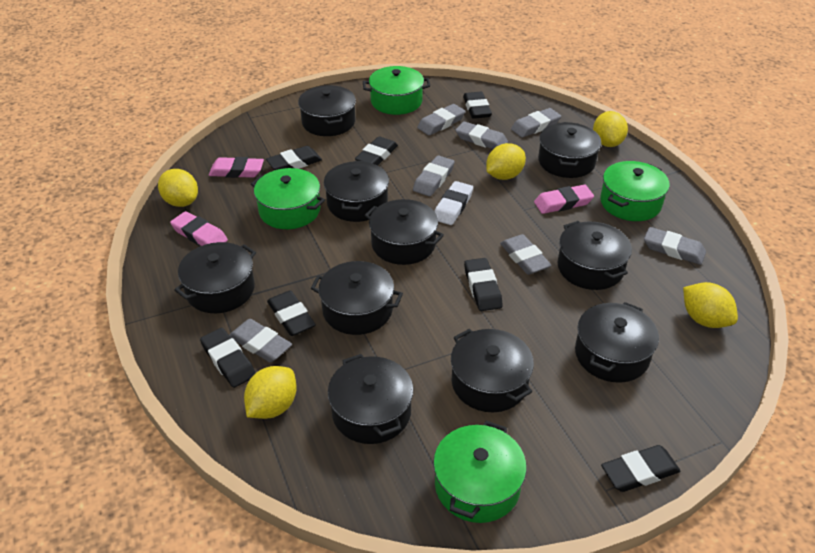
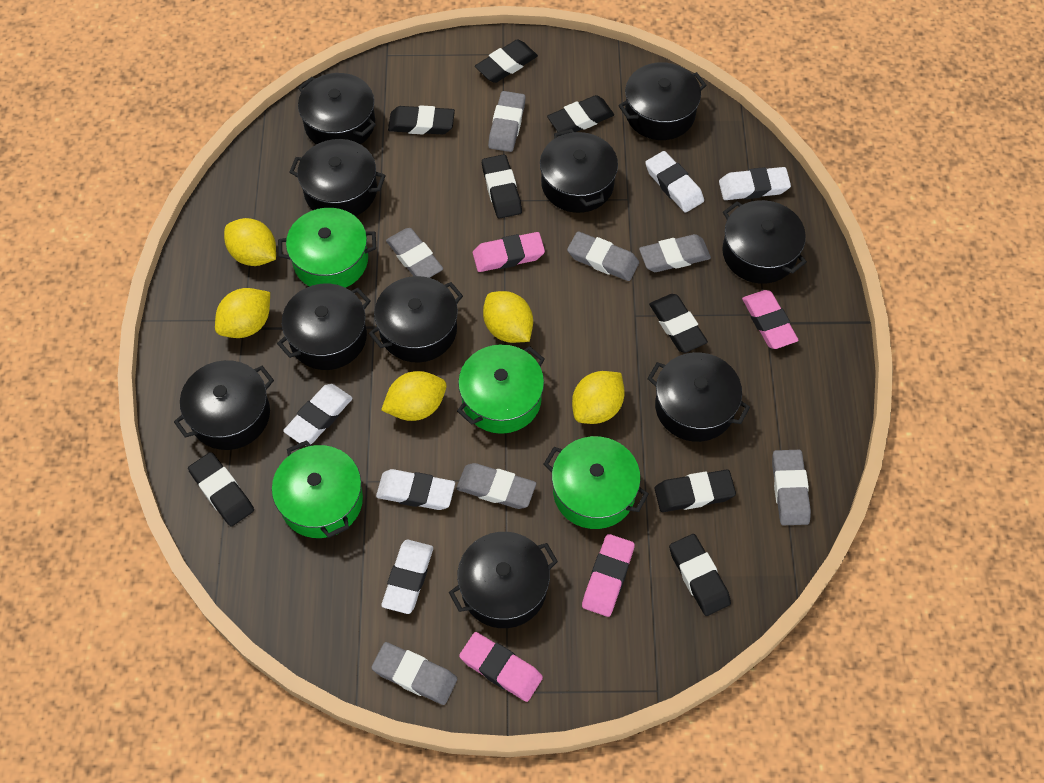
black eraser: [200,328,255,388] [266,146,322,170] [267,290,316,336] [355,137,398,166] [463,92,492,119] [464,258,503,311] [601,445,680,492] = 7 -> [188,452,254,527] [388,105,455,135] [475,39,538,83] [482,154,522,219] [547,95,614,132] [649,294,708,353] [655,470,736,512] [669,534,731,616] = 8
pink eraser: [170,211,228,246] [209,157,264,178] [534,185,594,214] = 3 -> [459,632,543,702] [473,232,545,272] [582,534,635,617] [742,290,798,349] = 4
white eraser: [434,181,473,225] = 1 -> [283,384,353,446] [376,469,455,510] [381,540,433,614] [645,151,704,213] [719,167,791,200] = 5

